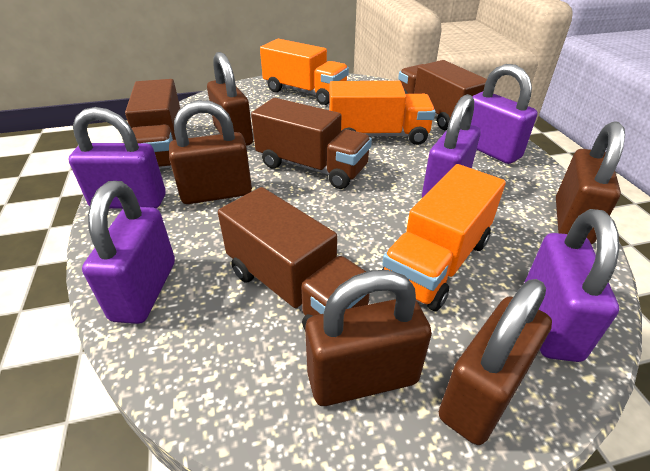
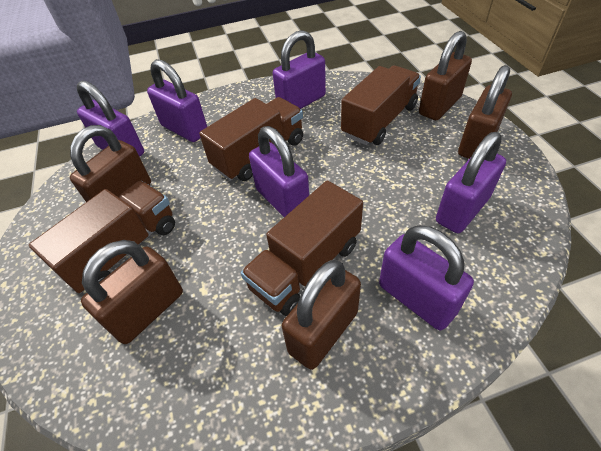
orange truck: [260,39,349,105] [329,81,436,145] [382,164,506,311] = 3 -> none = 0
purple padlock: [68,107,166,209] [82,181,175,324] [422,94,480,198] [471,64,537,164] [524,209,619,362] = 5 -> [77,81,144,157] [147,59,207,142] [249,126,309,217] [273,30,326,109] [379,225,474,330] [436,132,506,233] = 6

